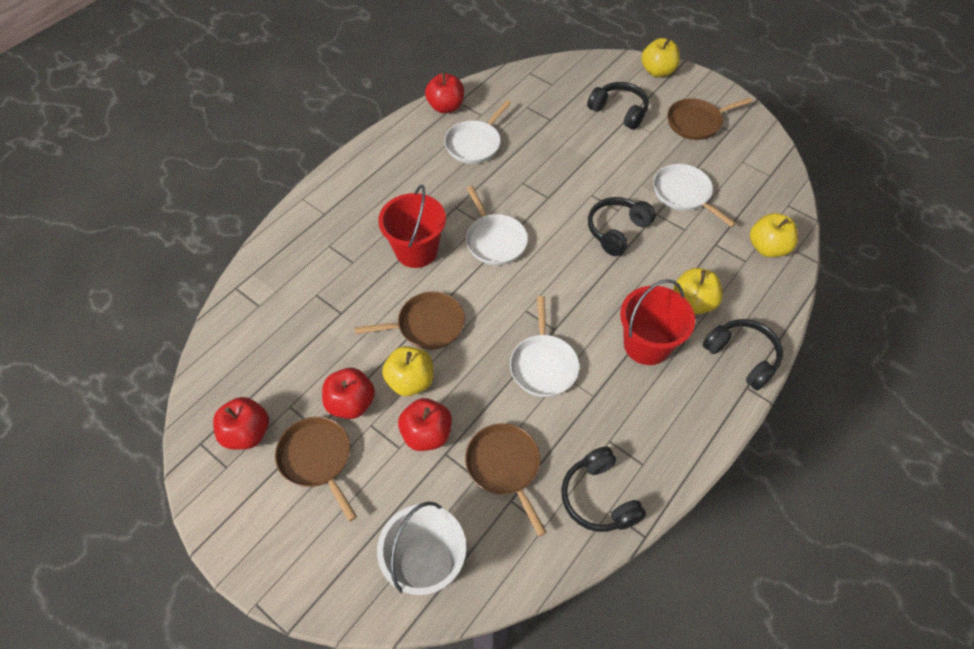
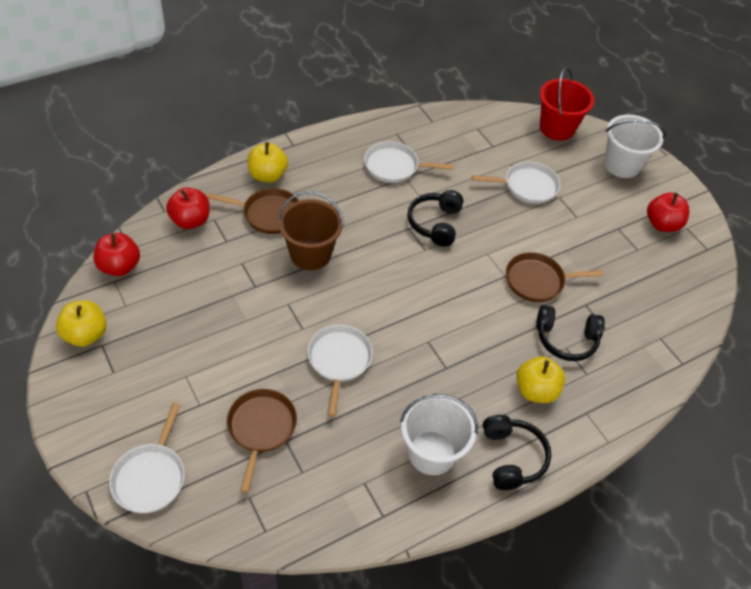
black headphones: [561,446,646,532] [587,82,649,130] [588,197,656,256] [703,319,783,390] = 4 -> [407,190,463,247] [483,415,551,490] [536,305,605,361] = 3
brown bucket: none = 0 -> [278,191,344,270] = 1
brown pan: [275,417,357,522] [355,292,465,350] [465,423,547,537] [667,97,752,140] = 4 -> [207,188,299,234] [227,389,297,493] [506,252,604,302] = 3
red apple: [213,397,269,450] [322,368,375,419] [398,398,452,451] [425,72,464,113] = 4 -> [93,233,140,276] [166,187,210,229] [647,192,689,232] = 3
red bucket: [378,184,446,268] [620,279,695,365] = 2 -> [540,67,595,141] = 1
white bucket: [377,501,466,595] = 1 -> [400,394,478,475] [604,114,666,178] = 2
yellow apple: [382,346,434,396] [641,38,680,77] [673,268,723,314] [750,213,798,257] = 4 -> [56,300,107,347] [247,142,288,183] [516,356,565,403] = 3

